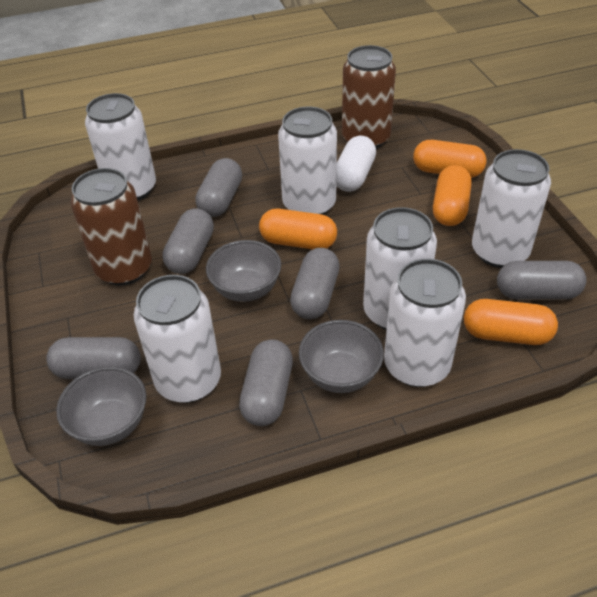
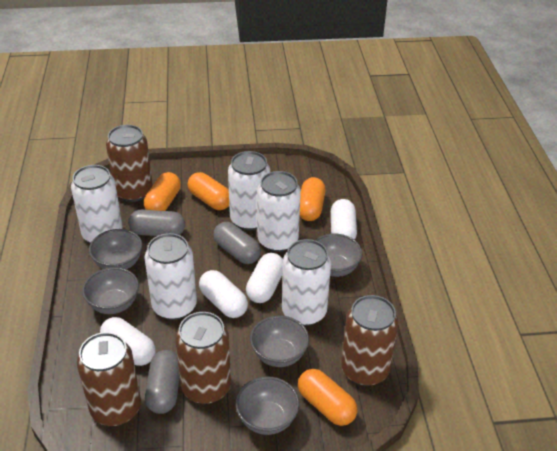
brown can: [71,168,152,286] [342,45,396,149] = 2 -> [77,332,141,426] [106,125,153,202] [175,312,231,404] [341,295,399,386] = 4
grey bowl: [56,367,146,446] [206,240,281,302] [299,320,384,393] = 3 -> [82,267,139,314] [89,229,142,269] [235,377,300,435] [250,316,309,367] [315,234,363,277] = 5
grey capsule: [46,337,141,379] [162,208,214,274] [195,158,242,217] [239,339,293,426] [290,248,340,319] [497,261,586,300] = 6 -> [128,210,185,236] [145,350,180,414] [213,222,261,264] = 3
white can: [85,93,156,201] [134,275,221,403] [278,107,337,215] [363,207,437,330] [384,259,466,387] [472,149,551,268] = 6 -> [71,165,123,243] [144,233,197,320] [228,151,270,230] [257,171,301,252] [282,239,331,326] = 5
white capsule: [336,136,376,192] = 1 -> [100,317,155,366] [199,270,248,318] [246,253,283,303] [331,199,357,240] = 4

